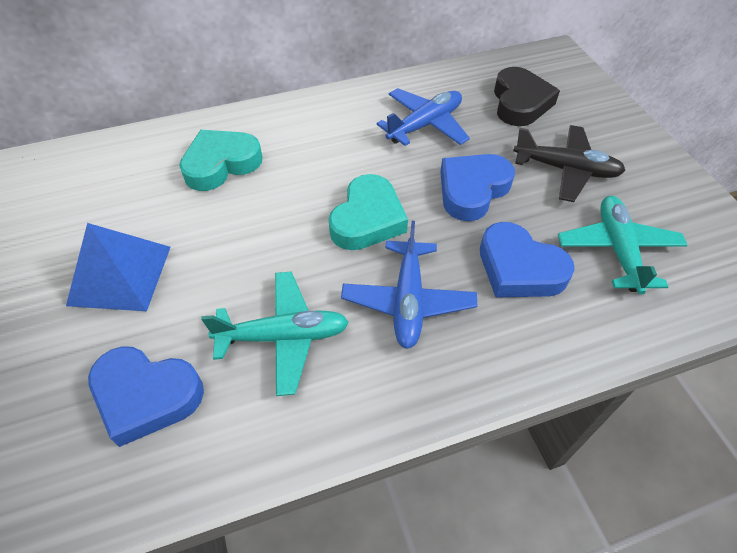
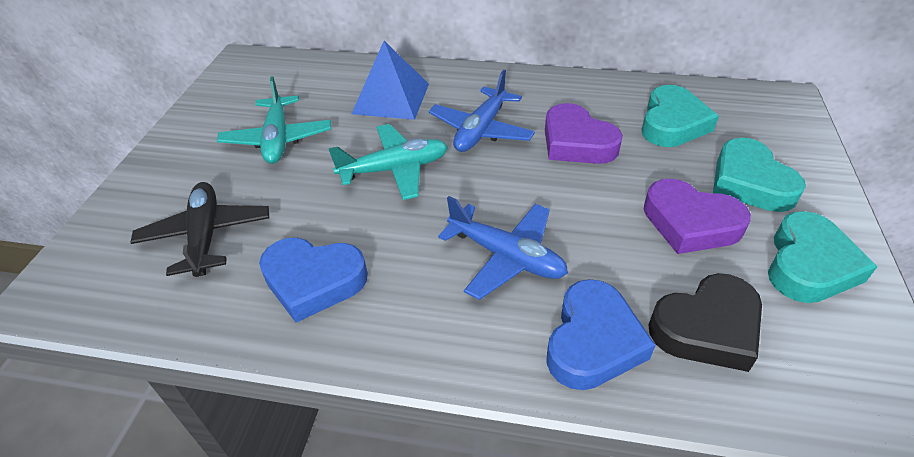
blue heart: [88,346,204,447] [440,154,515,221] [480,222,575,298] = 3 -> [259,238,368,323] [546,279,656,390] = 2
purple heart: none = 0 -> [545,103,623,164] [644,179,751,254] = 2
turquoise heart: [179,130,263,191] [328,174,408,250] = 2 -> [642,85,719,147] [713,138,806,212] [768,211,877,303] = 3

